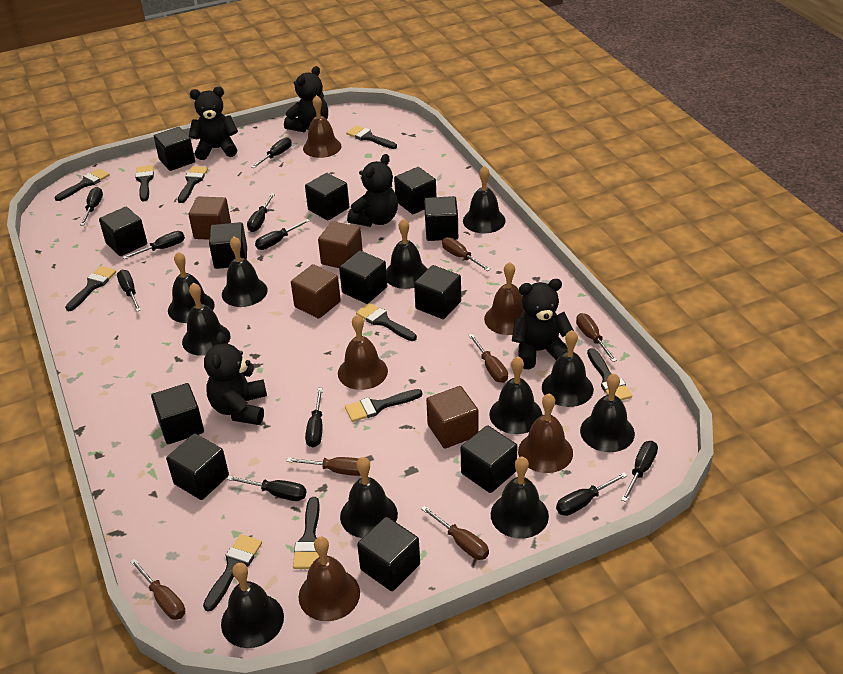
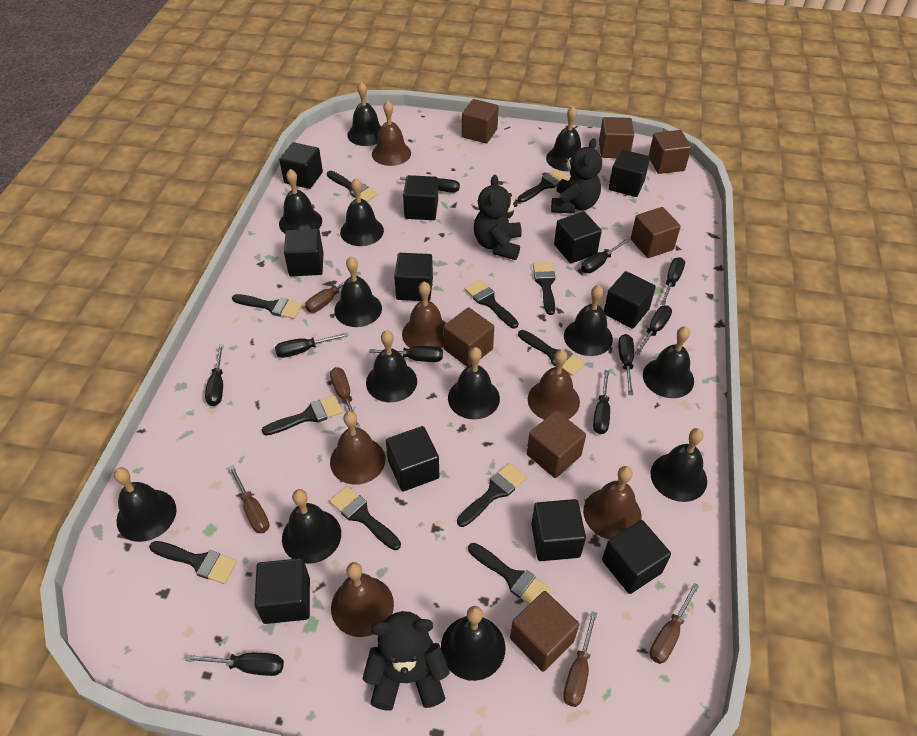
black bell: [168,252,215,323] [182,283,231,356] [221,563,284,648] [222,236,268,307] [340,457,398,538] [386,218,428,289] [463,166,506,233] [489,356,542,434] [491,457,549,539] [542,330,594,407] [580,373,635,452] = 11 -> [114,467,176,542] [279,169,322,234] [282,489,341,564] [334,257,382,327] [340,178,384,246] [348,82,382,146] [366,330,417,402] [441,606,505,681] [448,347,500,419] [546,106,581,171] [564,285,613,356] [643,326,694,398] [651,428,707,502] = 13
black brush: [55,168,110,201] [65,266,116,311] [135,165,154,201] [178,166,208,203] [203,534,262,612] [293,497,320,569] [345,389,422,422] [346,126,397,149] [356,303,417,341] [587,348,632,400] = 10 -> [149,541,237,584] [232,294,302,319] [262,395,343,436] [327,171,377,202] [330,486,401,550] [457,463,526,527] [465,280,518,328] [468,543,551,604] [518,169,568,203] [518,330,585,376] [533,262,555,315] = 11
black cube: [99,207,147,256] [151,383,204,444] [154,127,195,171] [166,433,229,500] [209,222,247,269] [305,173,349,221] [339,251,387,304] [357,517,420,591] [394,167,436,214] [414,265,461,319] [424,196,458,241] [461,425,518,493] = 12 -> [255,558,310,624] [279,142,323,189] [284,229,323,276] [386,426,439,491] [394,253,433,301] [403,175,438,220] [531,499,586,561] [554,211,602,263] [602,520,671,594] [604,271,656,329] [609,149,650,197] = 11
black teddy bear: [189,87,238,160] [204,332,267,425] [284,66,328,132] [347,154,398,227] [512,279,574,369] = 5 -> [363,611,450,711] [474,175,522,260] [551,138,602,214] = 3
brown bell: [298,537,360,621] [303,95,342,158] [338,315,388,390] [484,262,524,335] [518,393,573,473] = 5 -> [330,411,385,485] [331,562,394,637] [372,101,411,166] [402,281,446,348] [528,350,580,420] [583,466,642,539] = 6
brown cube: [188,196,231,240] [291,264,341,319] [318,221,363,268] [426,386,478,449] = 4 -> [443,307,494,367] [462,99,499,143] [510,591,580,672] [527,411,586,478] [599,117,634,158] [631,207,681,258] [649,130,691,174] = 7
brown screwdriver: [130,559,185,620] [286,457,361,476] [421,506,489,560] [442,237,491,271] [468,334,508,383] [576,313,617,362] = 6 -> [228,465,269,534] [305,271,361,313] [330,367,360,428] [563,611,597,707] [650,583,699,664] = 5

